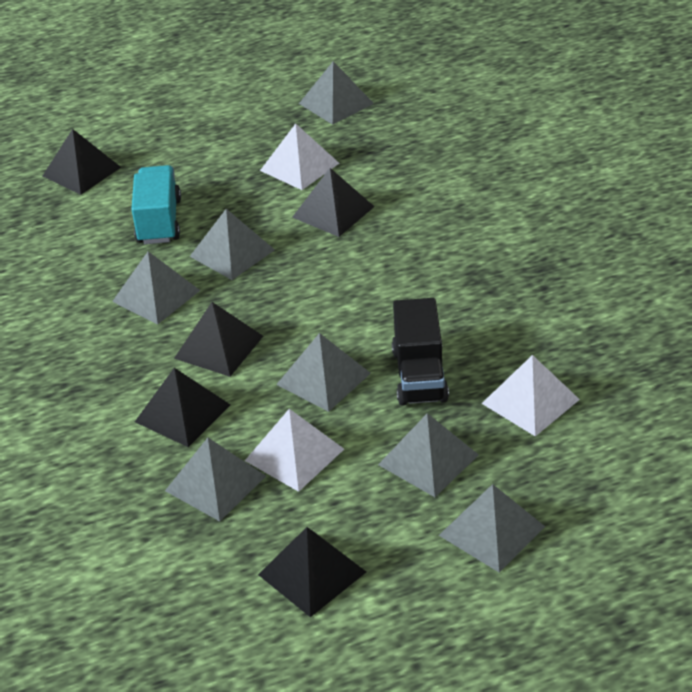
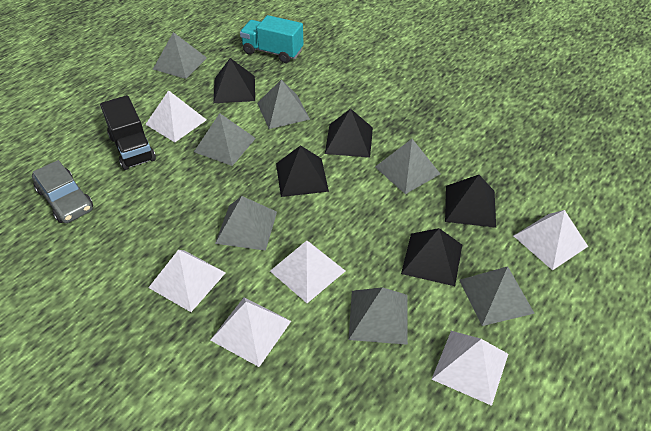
grey car: none = 0 -> [32,160,93,223] = 1
white pyramid: [245,409,344,492] [260,123,339,190] [481,355,580,436] = 3 -> [145,90,207,142] [148,250,226,312] [210,297,291,367] [270,241,345,303] [432,331,508,406] [514,210,588,270] = 6

